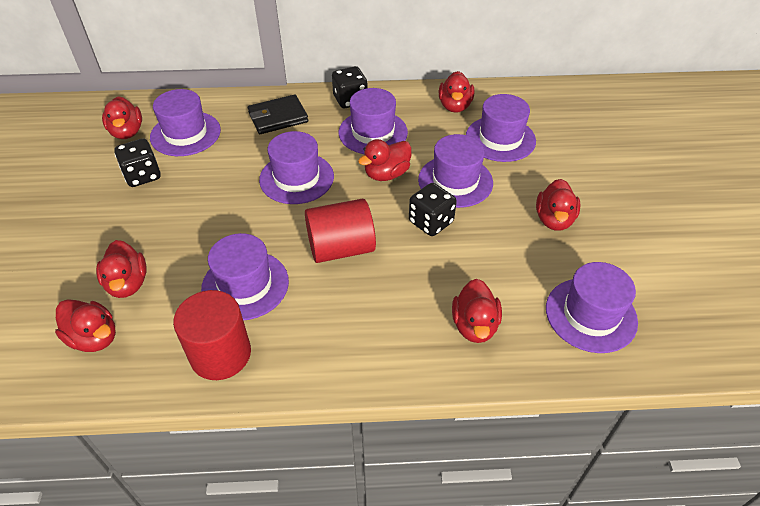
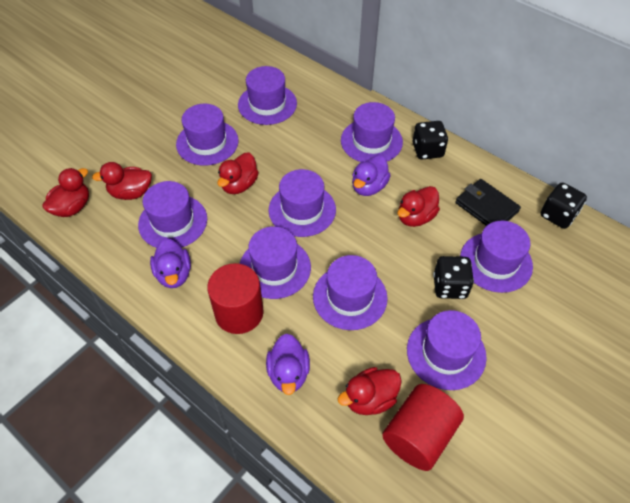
purple duck: none = 0 -> [150,238,191,288] [266,334,310,395] [352,155,391,196] = 3
purple hat: [150,89,221,156] [201,233,289,320] [259,131,334,204] [339,88,408,154] [418,134,493,208] [466,94,536,162] [546,262,638,353] = 7 -> [138,181,207,248] [176,104,239,166] [238,66,297,125] [240,226,311,299] [269,169,336,237] [313,255,388,330] [341,102,403,162] [407,310,487,390] [460,221,533,293] = 9
red duck: [55,299,116,352] [96,240,147,298] [102,96,142,139] [358,139,412,181] [439,71,474,113] [452,279,502,343] [536,179,580,231] = 7 -> [42,168,89,217] [92,162,152,200] [217,153,259,194] [338,367,402,415] [397,186,440,227] = 5

